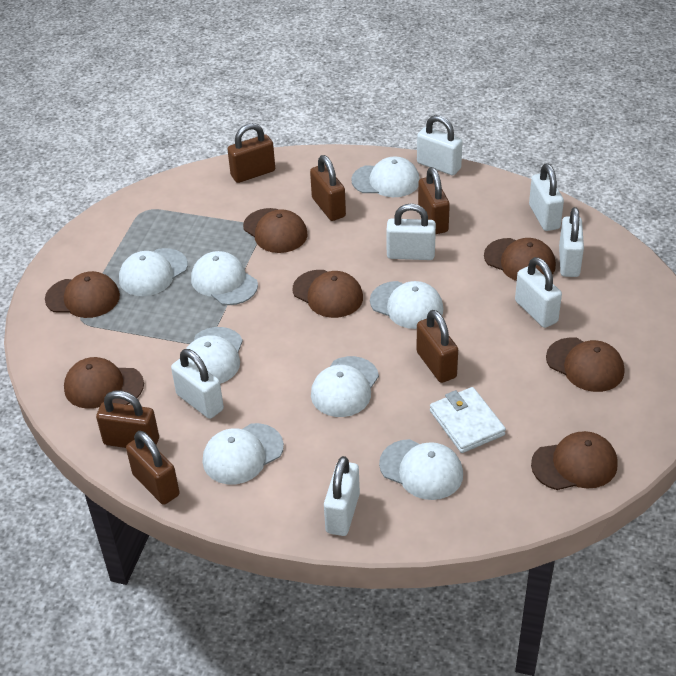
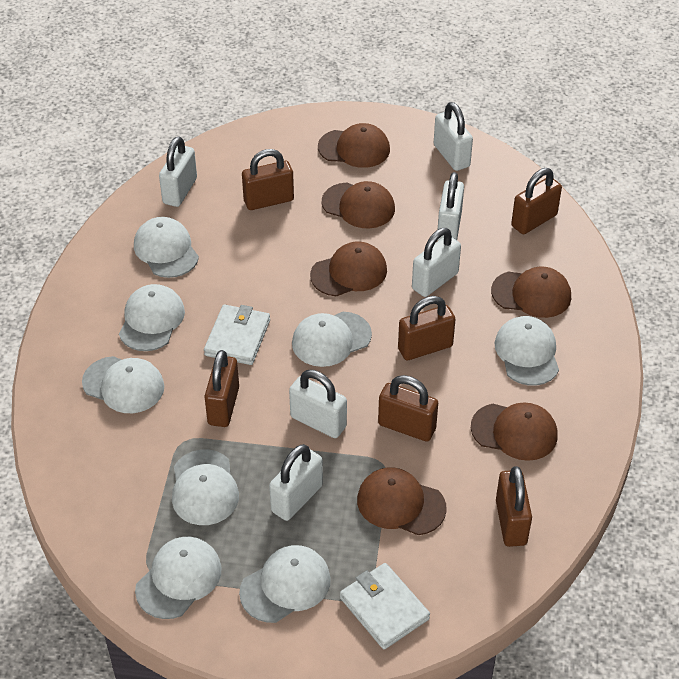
brown cap: [45,271,120,318] [64,357,144,409] [243,208,308,253] [293,270,363,318] [484,238,556,281] [531,431,618,490] [546,337,624,392] = 7 -> [310,241,387,297] [318,123,390,168] [322,181,395,228] [357,468,447,535] [471,403,558,461] [491,267,571,318] = 6
white padlock: [171,349,224,419] [324,456,360,536] [386,203,436,260] [417,115,463,175] [515,257,562,328] [529,163,564,231] [559,207,584,277] = 7 -> [159,136,197,207] [269,444,323,521] [289,370,347,438] [412,228,461,297] [434,102,473,171] [438,172,464,241] = 6
white wallet: [430,387,506,453] = 1 -> [204,305,270,365] [340,563,430,649] = 2

